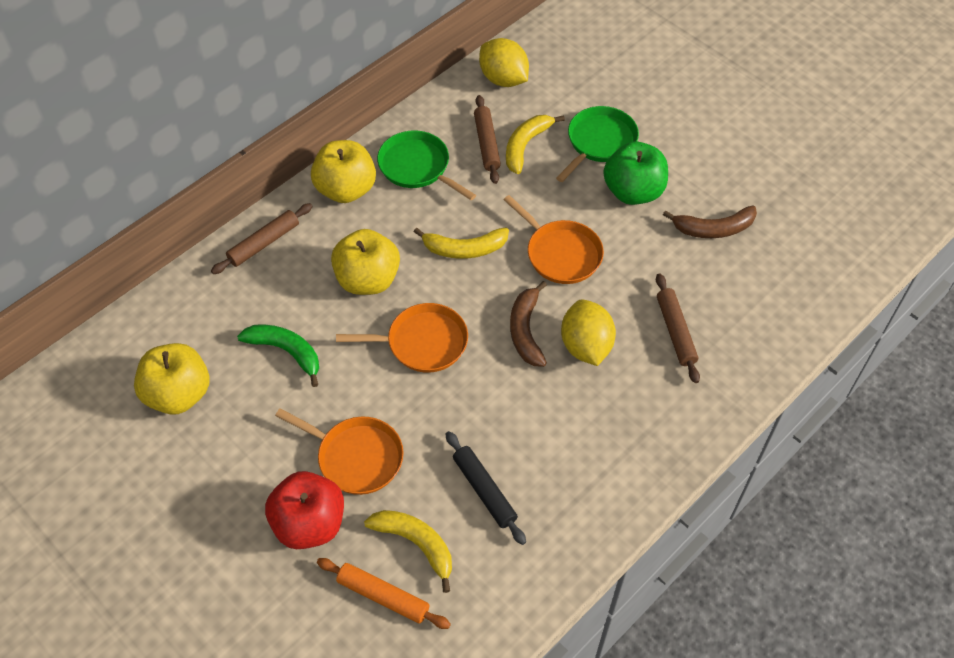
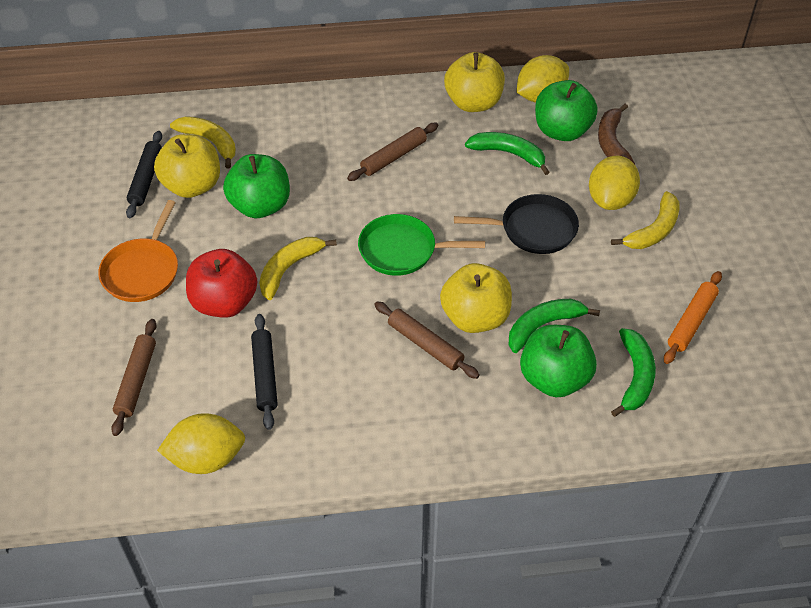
black pan: none = 0 -> [454,194,579,254] = 1
black rolling pin: [446,431,526,545] = 1 -> [126,131,162,218] [251,314,278,430] = 2
brown banana: [510,281,547,367] [663,205,757,238] = 2 -> [598,104,635,164] = 1
green apple: [603,141,668,205] = 1 -> [223,154,290,218] [520,325,597,397] [535,80,598,141] = 3
green banana: [237,325,319,387] = 1 -> [465,132,550,175] [509,299,600,353] [611,328,656,417] = 3
green pan: [377,130,476,200] [556,106,639,182] = 2 -> [358,214,485,276] = 1
orange pan: [275,408,404,495] [336,303,468,373] [504,195,604,284] = 3 -> [98,200,178,302] = 1
yellow lemon: [479,38,529,87] [561,300,616,366] = 2 -> [157,413,245,474] [517,55,569,103] [589,156,640,210] = 3

